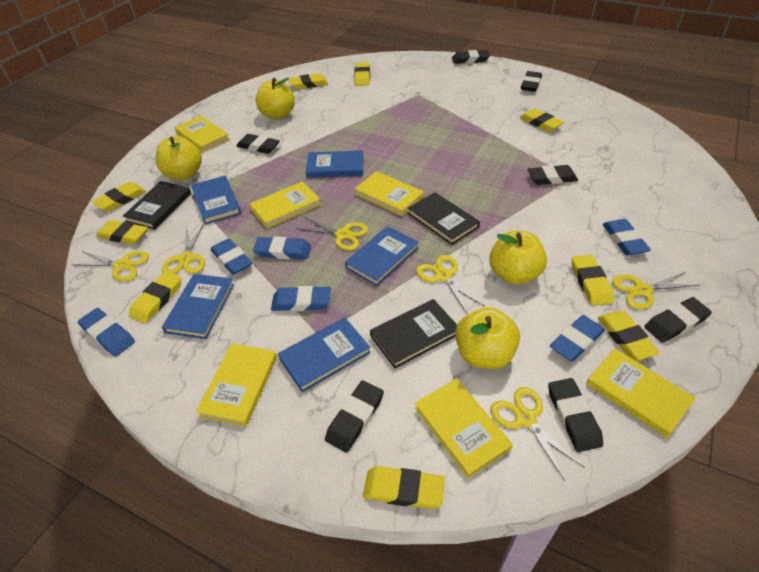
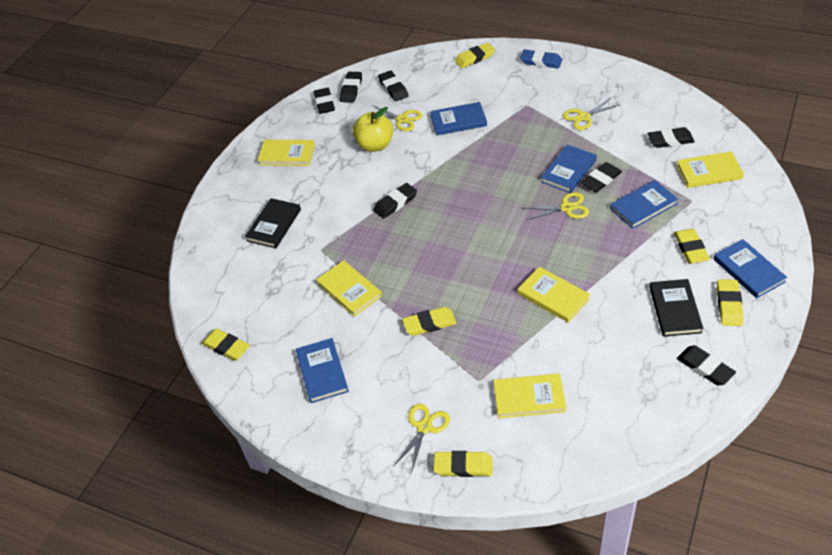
black book: [123,181,191,230] [370,299,457,368] [408,192,480,245] = 3 -> [245,198,301,248] [649,279,703,337] = 2
blue eraser: [78,308,135,357] [210,238,252,275] [253,236,311,259] [271,286,331,311] [550,315,605,362] [603,219,651,255] = 6 -> [520,49,562,68] = 1
yellow apple: [156,136,202,180] [256,78,295,119] [455,307,520,369] [489,231,547,285] = 4 -> [353,107,393,152] = 1
yellow book: [175,116,230,152] [196,343,277,427] [250,181,321,229] [354,171,424,216] [415,379,513,478] [586,348,696,438] = 6 -> [257,140,315,166] [316,260,382,317] [493,374,566,418] [518,267,590,323] [676,151,744,188] = 5
yellow eraser: [92,182,146,212] [96,220,148,244] [129,271,181,323] [289,73,328,89] [354,62,370,86] [363,466,445,509] [520,108,564,132] [572,255,614,306] [598,311,660,360] = 9 -> [202,328,250,361] [402,307,457,336] [434,451,493,477] [455,42,495,68] [674,229,710,264] [717,279,744,326] = 6
yellow scissors: [73,251,149,281] [162,224,205,274] [295,217,368,250] [416,255,484,314] [491,387,585,481] [612,271,700,310] = 6 -> [372,105,422,131] [394,404,450,474] [524,192,589,220] [562,98,621,130] = 4

